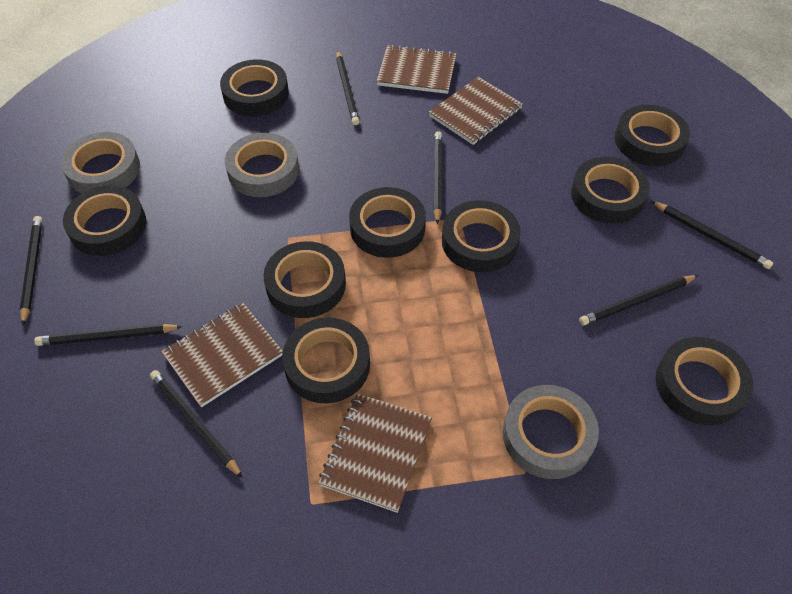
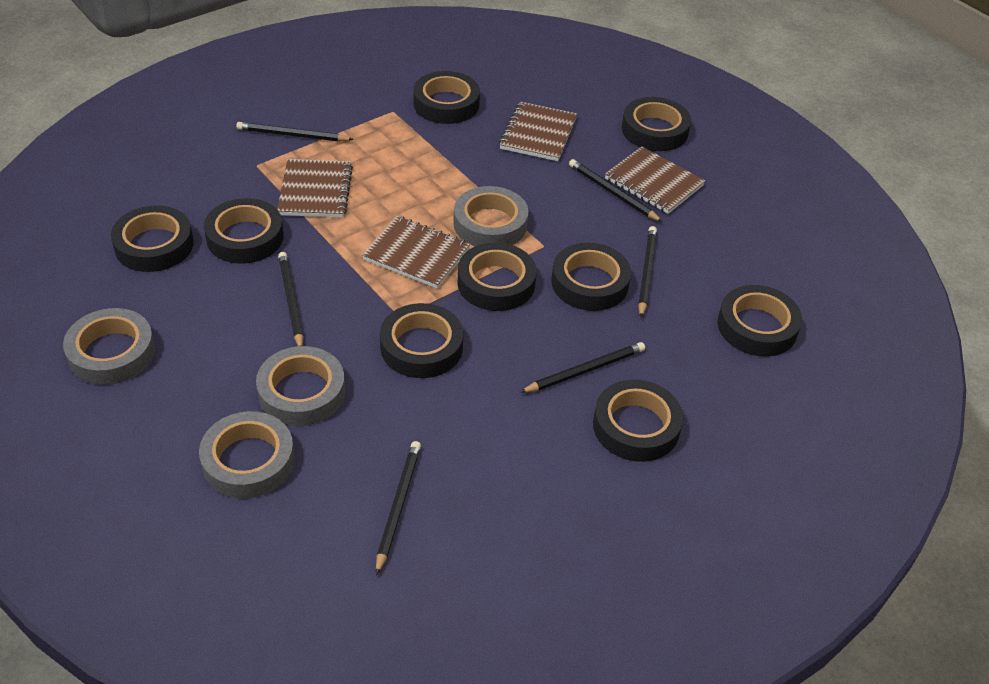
black pencil: [20,216,43,325] [34,324,183,346] [150,370,243,478] [336,50,360,125] [434,131,442,225] [579,275,698,326] [651,201,773,269] = 7 -> [236,122,354,142] [278,252,303,346] [376,441,421,575] [520,342,645,393] [569,159,663,222] [638,226,657,317] = 6
grey tape: [61,132,140,194] [225,133,299,197] [503,385,599,479] = 3 -> [63,308,155,385] [199,411,295,499] [256,346,345,426] [453,186,528,246] = 4

